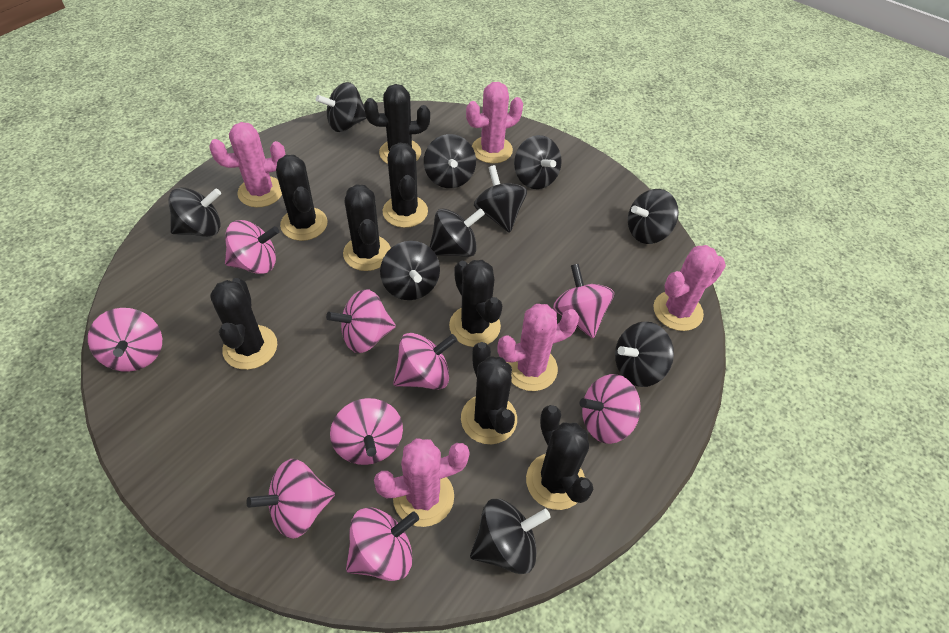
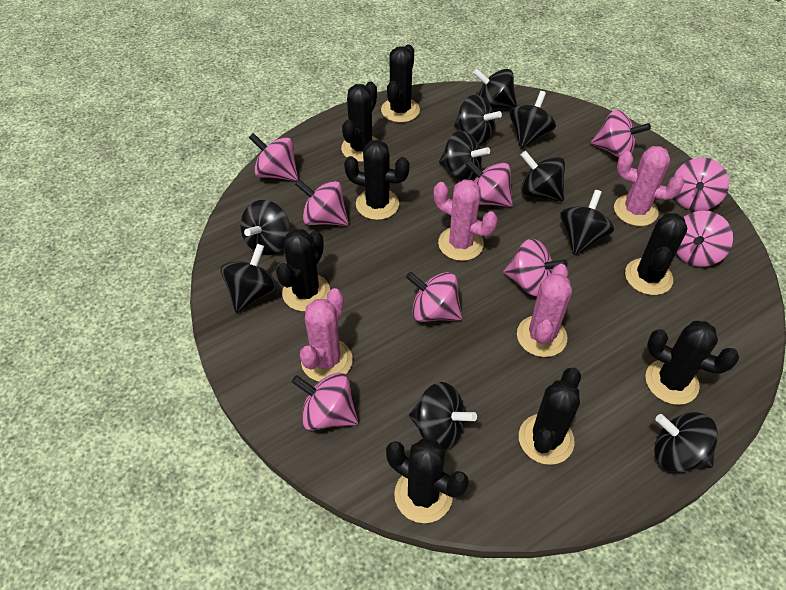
pink cactus: [210,122,286,208] [374,438,470,527] [466,82,523,164] [497,304,579,391] [653,245,726,331] = 5 -> [300,288,353,382] [433,179,498,261] [517,264,572,357] [614,146,684,226] = 4

